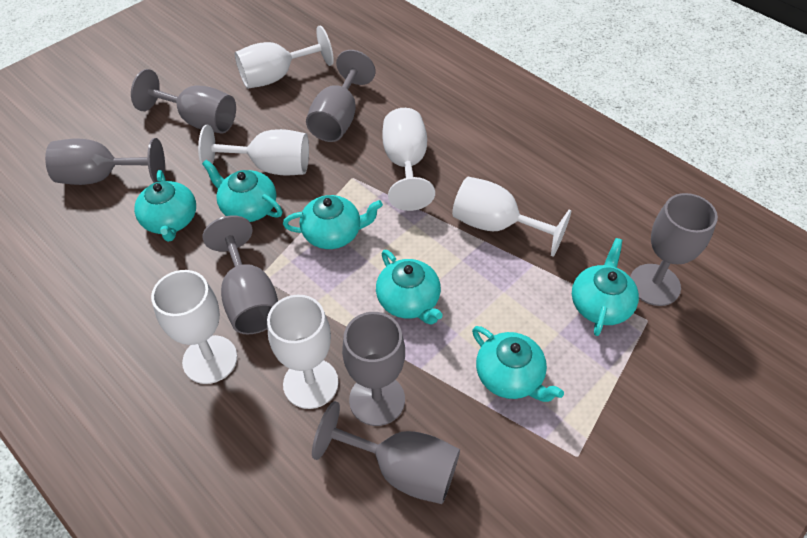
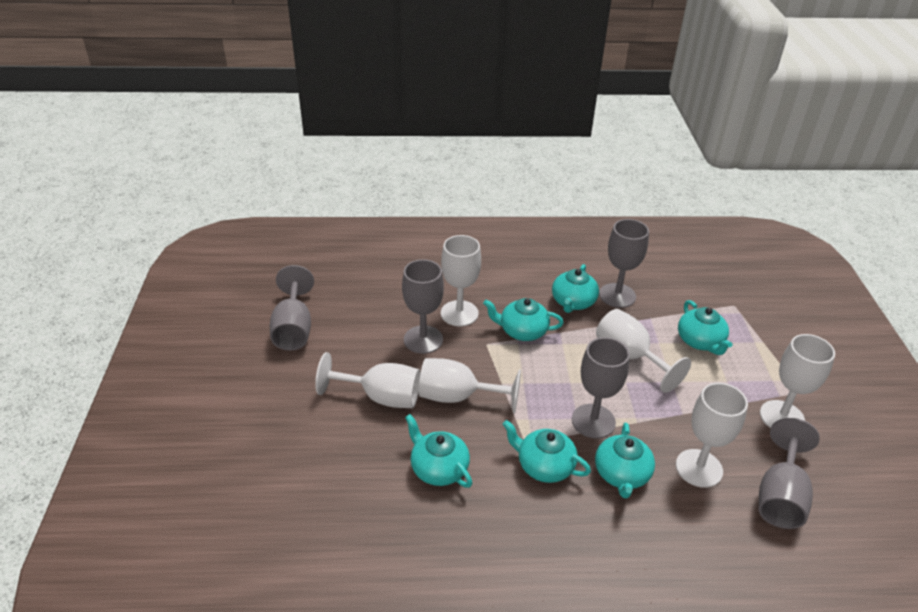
grey goblet: [45,138,165,185] [131,69,236,134] [203,215,278,334] [306,50,376,142] [312,401,460,504] [342,312,405,426] [630,193,718,306] = 7 -> [270,265,314,351] [402,259,444,354] [572,337,630,439] [599,219,649,308] [759,418,820,529] = 5

